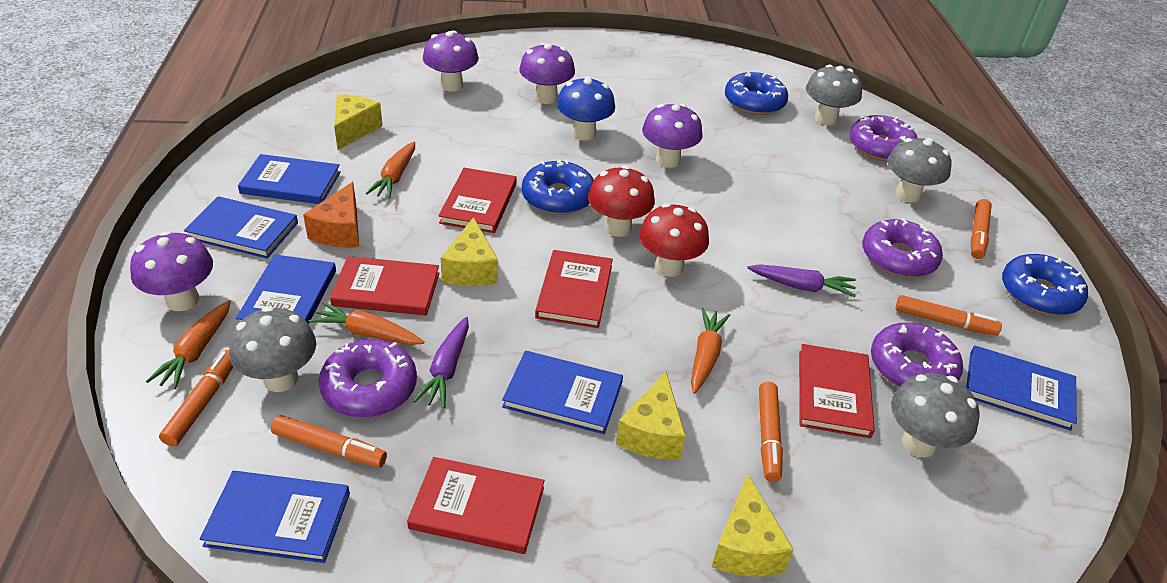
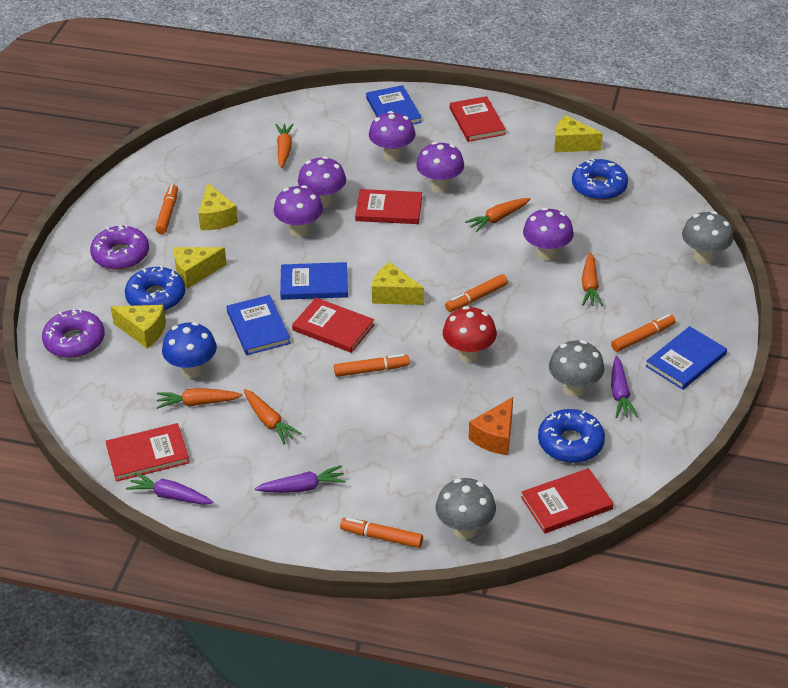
blue book: [184,196,298,259] [200,471,350,563] [236,255,336,324] [238,154,341,204] [502,351,623,434] [966,345,1077,431] = 6 -> [227,295,291,355] [280,262,348,300] [366,85,422,125] [646,326,727,390] = 4
grey mushroom: [229,306,316,392] [806,65,862,125] [887,138,951,203] [891,373,980,457] = 4 -> [436,478,496,539] [549,340,605,397] [682,211,733,265] = 3
orange carrot: [146,300,231,389] [309,302,424,345] [366,142,415,199] [691,308,730,394] = 4 -> [156,388,243,409] [244,389,302,444] [276,124,294,168] [465,198,530,232] [582,252,603,306] = 5
purple carrot: [413,317,469,408] [747,264,856,298] = 2 -> [126,472,213,505] [254,465,346,493] [611,356,638,418] = 3
purple donut: [319,339,417,418] [850,115,918,162] [862,218,943,278] [871,323,963,388] = 4 -> [42,309,105,358] [90,225,149,270] = 2
purple mushroom: [130,231,213,311] [423,30,479,91] [519,43,575,104] [642,104,703,168] = 4 -> [274,185,323,237] [298,156,346,208] [369,111,415,161] [416,142,464,193] [523,207,574,261] = 5
red mushroom: [588,166,655,237] [639,203,709,277] = 2 -> [443,306,497,363] = 1
yellow cheese: [334,94,383,150] [441,217,498,286] [616,371,686,459] [712,474,794,577] = 4 -> [111,305,166,348] [174,247,227,289] [198,183,238,230] [372,262,424,305] [555,115,603,152] = 5

